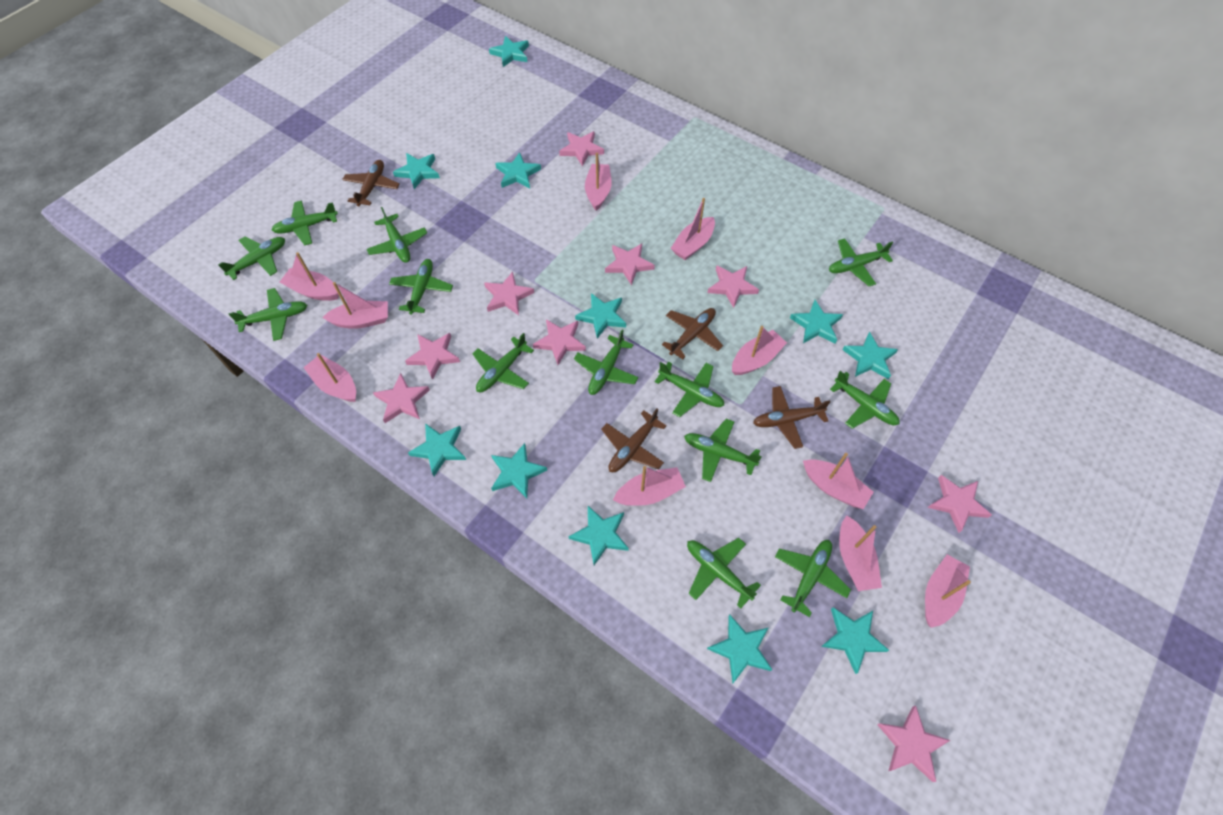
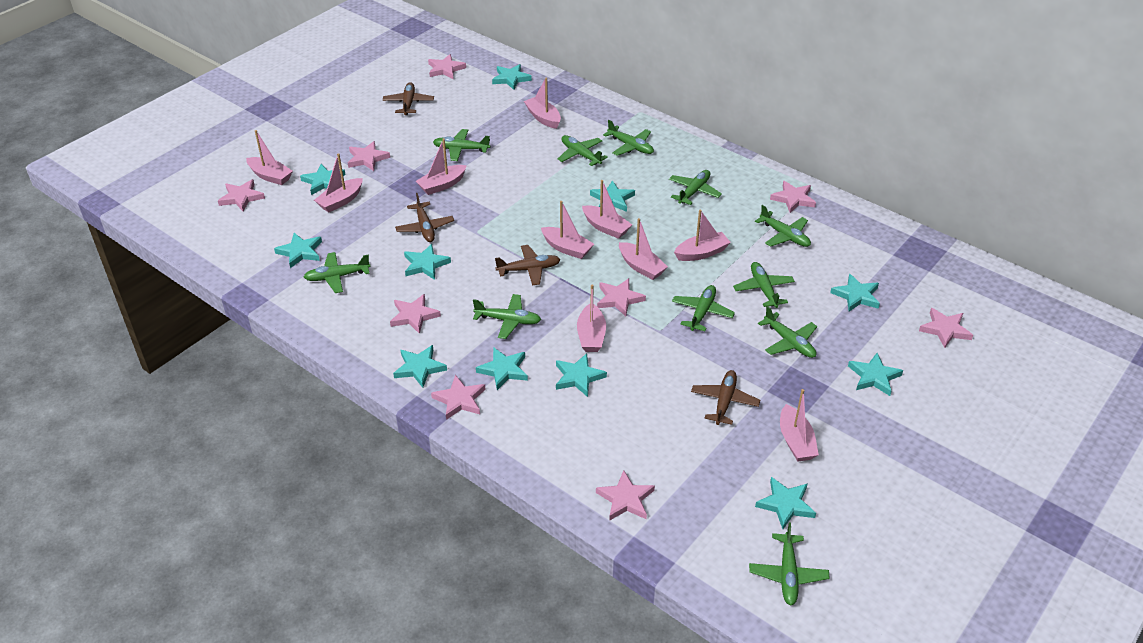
green plane: [218,236,285,280] [228,288,307,341] [272,200,338,245] [367,207,427,263] [389,259,453,315] [472,333,534,392] [574,330,638,395] [655,362,724,417] [684,419,762,482] [687,538,761,608] [775,540,851,617] [829,238,893,286] [830,371,900,429] = 13 -> [304,252,371,293] [433,129,490,161] [473,294,541,339] [558,135,608,166] [603,120,654,156] [669,170,722,205] [672,285,735,331] [733,262,795,308] [749,522,830,605] [755,205,811,247] [758,306,817,358] = 11

